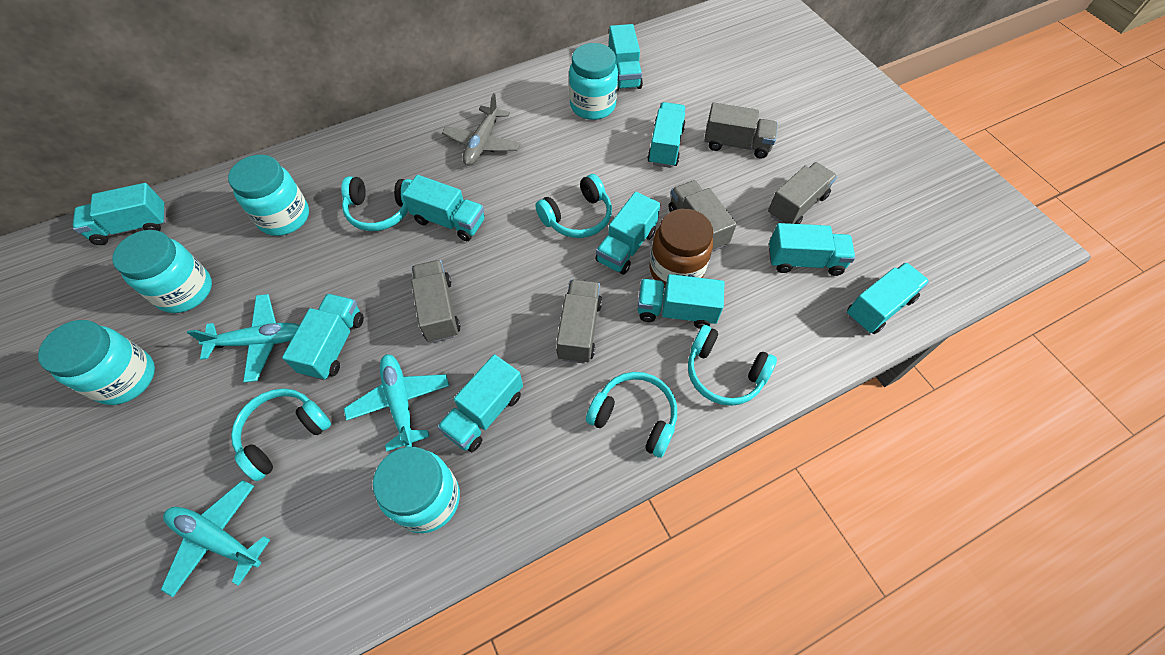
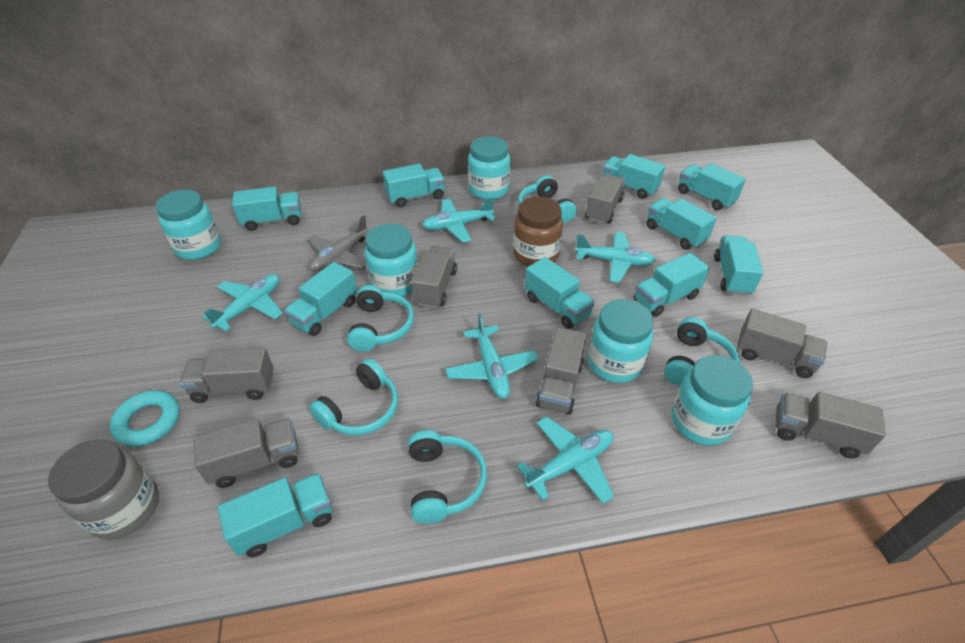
grey jar: none = 0 -> [48,439,159,540] = 1
grey truck: [411,260,461,343] [556,279,602,364] [669,180,737,252] [704,103,778,159] [768,162,837,224] = 5 -> [180,347,274,403] [193,418,299,488] [411,246,457,308] [536,327,586,415] [585,174,625,224] [737,309,827,378] [776,392,886,458] = 7
turquoise plane: [161,480,270,597] [187,294,300,383] [344,354,449,451] = 3 -> [202,274,283,331] [422,197,495,243] [446,313,538,399] [517,417,614,504] [575,232,656,283] = 5
turquoise ring: none = 0 -> [110,390,180,447] = 1

